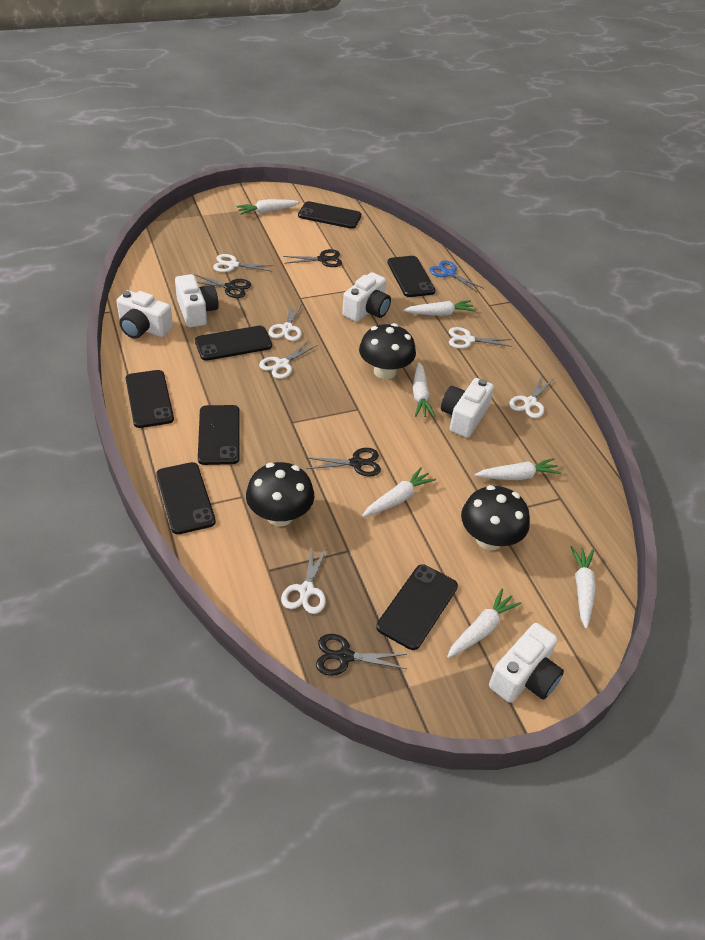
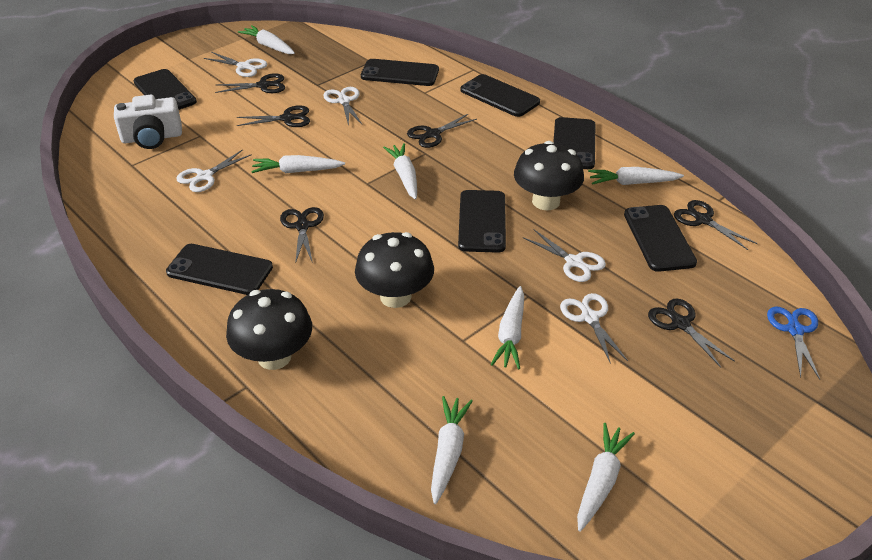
black scissors: [194,274,251,298] [283,249,342,267] [305,448,381,477] [316,634,407,676] = 4 -> [215,73,285,93] [237,105,310,127] [280,207,324,264] [407,114,477,148] [648,298,735,368] [674,200,758,250] = 6
white camera: [116,290,173,339] [175,274,219,327] [342,272,391,322] [441,378,494,438] [489,623,564,703] = 5 -> [114,95,182,149] = 1
white scissors: [213,254,274,272] [259,340,318,379] [268,304,302,341] [281,543,328,614] [449,327,512,349] [509,376,553,418] = 6 -> [176,149,252,192] [204,52,267,77] [323,87,362,126] [523,229,606,282] [560,293,628,364] = 5

